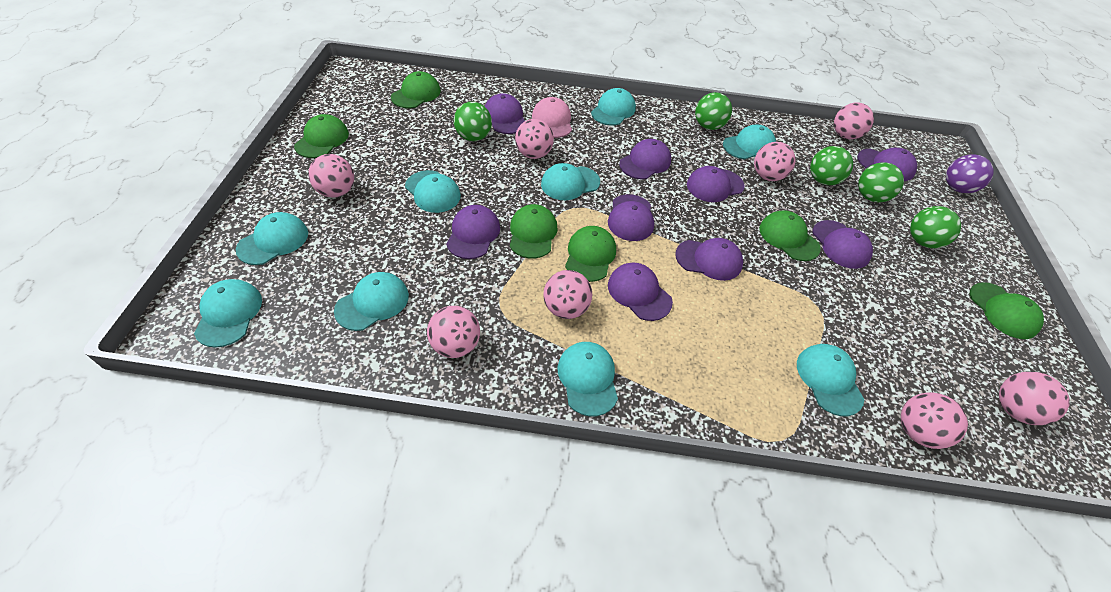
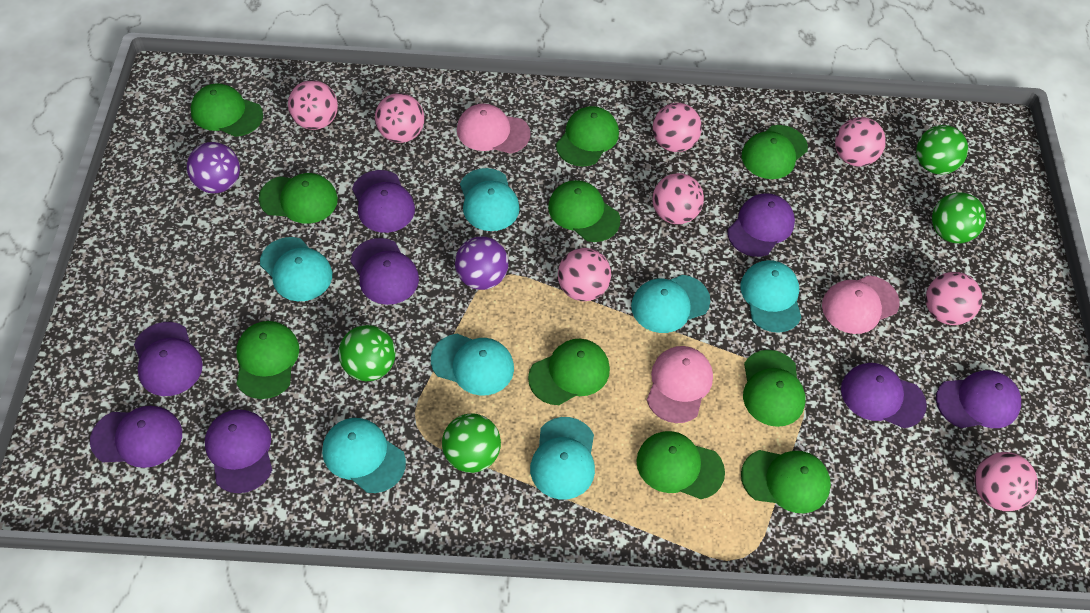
green ball: [454,102,492,141] [695,92,732,130] [810,146,853,185] [858,163,904,202] [910,206,961,248] = 5 -> [338,325,395,381] [442,414,501,473] [916,125,968,174] [932,192,986,243] = 4
green cap: [294,114,349,158] [391,71,441,108] [510,204,557,259] [565,226,616,282] [759,210,821,261] [970,282,1044,339] = 6 -> [191,83,263,137] [236,321,299,399] [259,173,338,224] [528,339,610,405] [548,180,620,242] [556,106,619,167] [636,431,725,499] [741,450,831,513] [742,125,808,179] [743,350,806,427] = 10
pink cap: [532,97,572,138] = 1 -> [457,103,531,154] [647,346,713,423] [822,275,900,334] = 3
purple ball: [946,154,994,193] = 1 -> [187,142,240,194] [455,236,508,290] = 2
purple cap: [446,205,500,259] [485,93,525,134] [608,194,654,241] [608,263,673,321] [619,139,671,179] [675,238,743,281] [687,166,745,202] [813,220,873,269] [857,148,917,181] = 9 -> [90,406,182,468] [134,322,203,396] [205,409,272,493] [350,238,419,305] [352,170,415,233] [727,193,795,257] [841,363,927,428] [936,370,1021,428] = 8
turquoise cap: [194,279,262,348] [236,212,308,265] [334,272,409,331] [405,170,461,213] [541,163,600,200] [558,342,618,416] [591,88,636,126] [723,125,776,159] [797,344,864,416] = 9 -> [260,237,332,301] [322,418,406,493] [431,334,514,395] [460,168,520,231] [530,417,595,499] [631,275,710,333] [740,260,802,333] = 7

